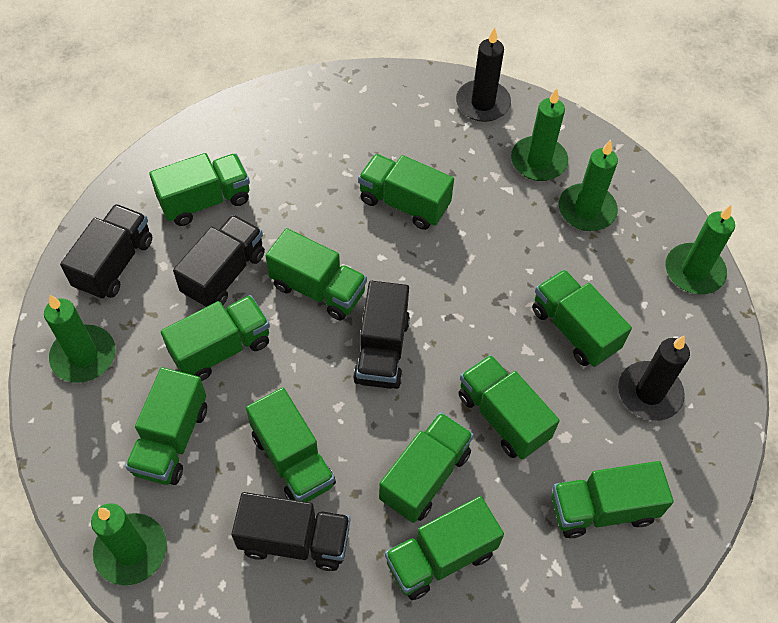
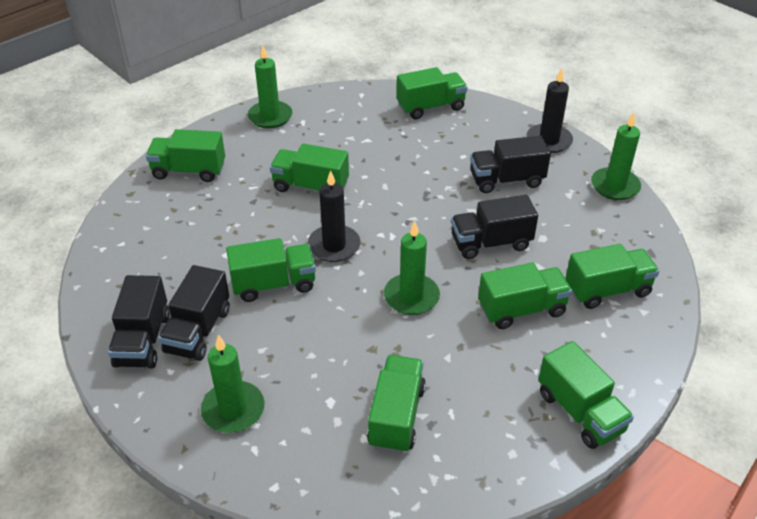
green candle: [44,295,115,383] [91,503,167,585] [511,88,568,181] [559,140,618,231] [666,205,735,294] = 5 -> [201,335,265,433] [248,45,292,128] [384,221,440,315] [591,112,641,200] = 4
green truck: [125,367,207,485] [149,153,250,226] [161,295,270,381] [246,388,336,502] [266,228,367,321] [358,154,454,230] [379,412,474,523] [385,496,504,600] [458,355,560,460] [532,270,632,367] [552,461,674,538] = 11 -> [146,129,225,182] [226,238,316,302] [270,144,349,192] [367,355,426,453] [397,67,468,119] [478,263,572,329] [538,341,634,449] [566,244,659,309] = 8

